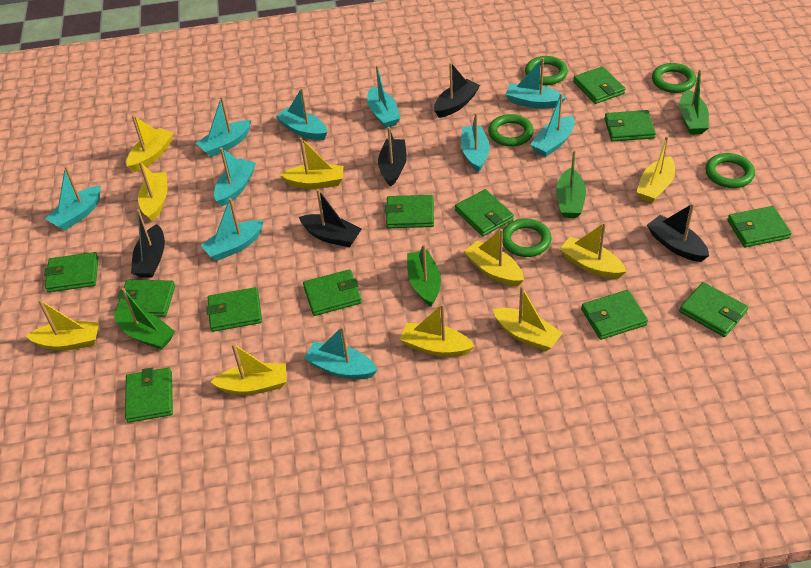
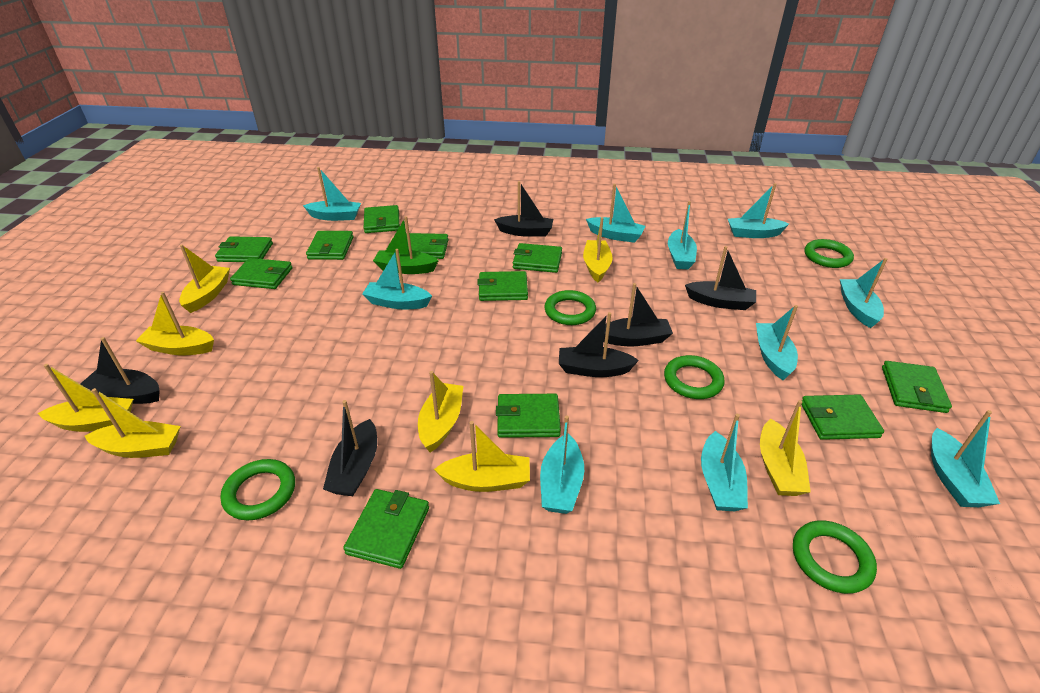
black boat: [131,209,165,278] [299,189,362,247] [378,127,407,187] [434,62,480,118] [647,203,709,262] = 5 -> [80,337,160,404] [323,400,377,496] [494,181,553,237] [559,312,639,377] [604,283,673,346] [685,246,756,310] = 6
green boat: [114,288,175,350] [407,244,441,307] [556,150,586,218] [679,69,709,135] = 4 -> [373,216,439,274] = 1
green wallet: [44,252,98,292] [116,280,175,317] [125,368,173,423] [206,287,262,332] [303,269,362,316] [385,195,434,228] [455,189,514,236] [573,66,625,104] [581,290,648,340] [605,110,656,142] [679,282,748,337] [727,206,792,247] = 12 -> [215,236,273,262] [230,258,292,289] [306,231,353,260] [343,489,429,569] [364,205,400,233] [406,233,449,259] [477,271,528,301] [496,394,561,438] [513,243,562,273] [801,394,884,440] [882,361,952,413] = 11
yellow boat: [26,299,99,351] [126,115,174,172] [138,162,168,221] [211,343,287,395] [280,138,343,189] [400,304,475,357] [464,229,524,286] [493,286,562,351] [560,222,627,279] [636,136,675,203] = 10 -> [38,364,133,432] [85,388,181,458] [136,292,214,355] [179,245,230,313] [418,371,463,452] [434,421,530,492] [583,217,613,282] [760,400,811,496] = 8

